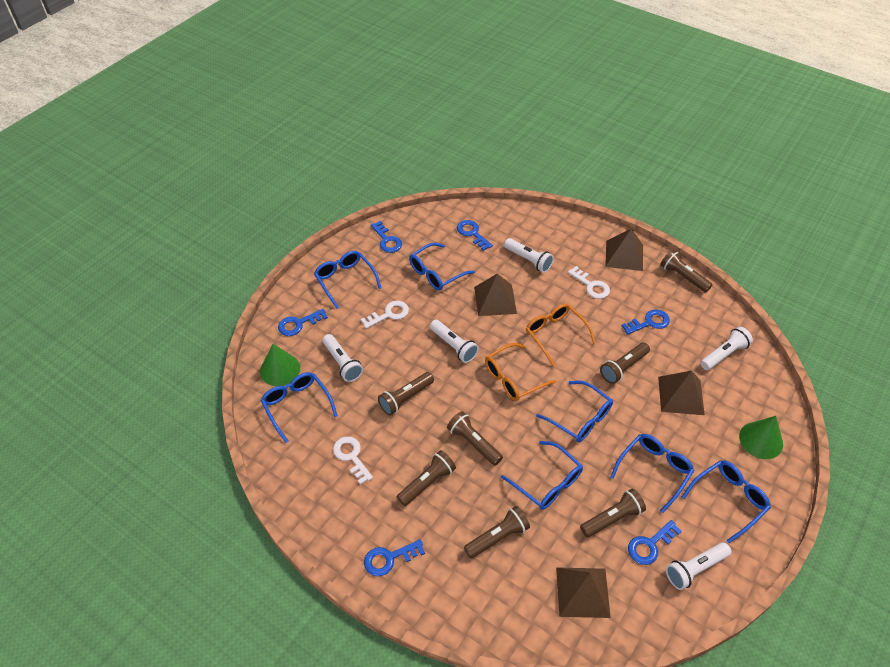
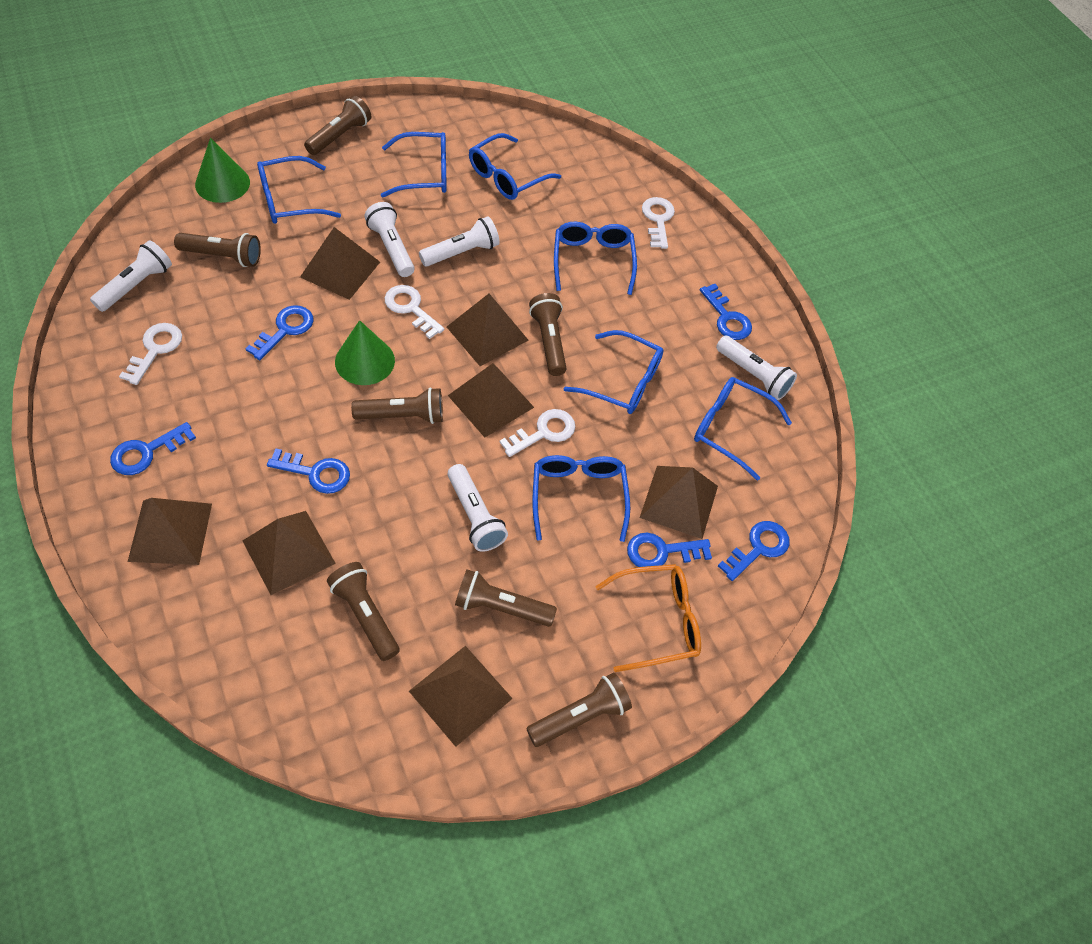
brown pyramid: [474,274,517,316] [556,567,611,618] [605,229,643,271] [658,371,705,415] = 4 -> [128,498,212,565] [242,511,336,595] [300,227,380,300] [409,646,513,747] [447,294,529,366] [448,363,534,438] [640,466,718,539] = 7
orange glasses: [485,343,557,401] [526,303,596,367] = 2 -> [595,564,701,672] = 1
white key: [333,436,373,485] [361,300,409,329] [568,266,610,299] = 3 -> [119,323,182,385] [385,285,445,339] [499,409,575,457] [642,197,675,249] = 4

